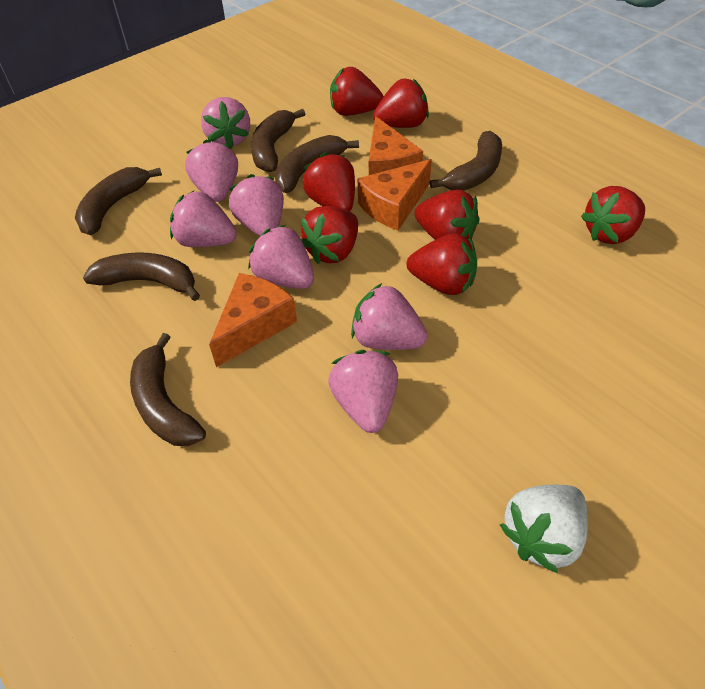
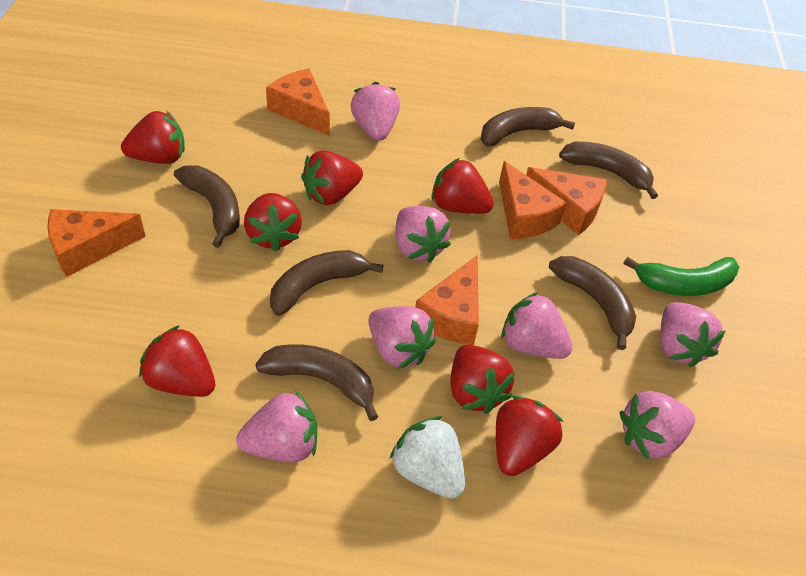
green banana: none = 0 -> [624,257,739,296] = 1
orange cheese: [209,273,297,367] [357,159,432,230] [369,116,423,175] = 3 -> [47,209,146,277] [266,69,330,136] [415,255,479,345] [499,161,567,239] [526,167,607,235] = 5

